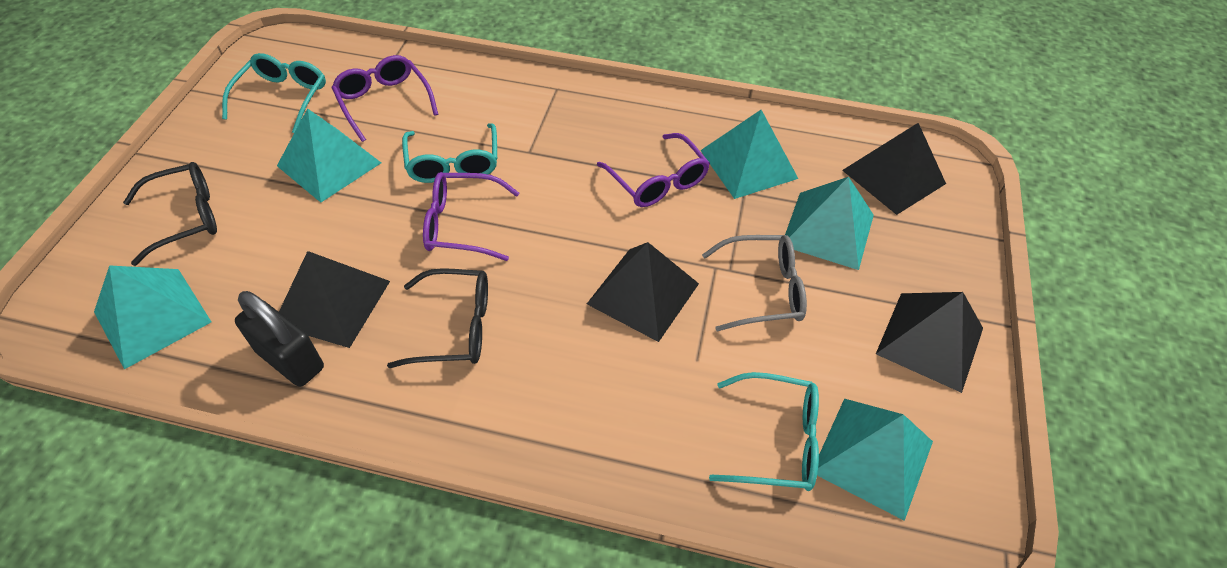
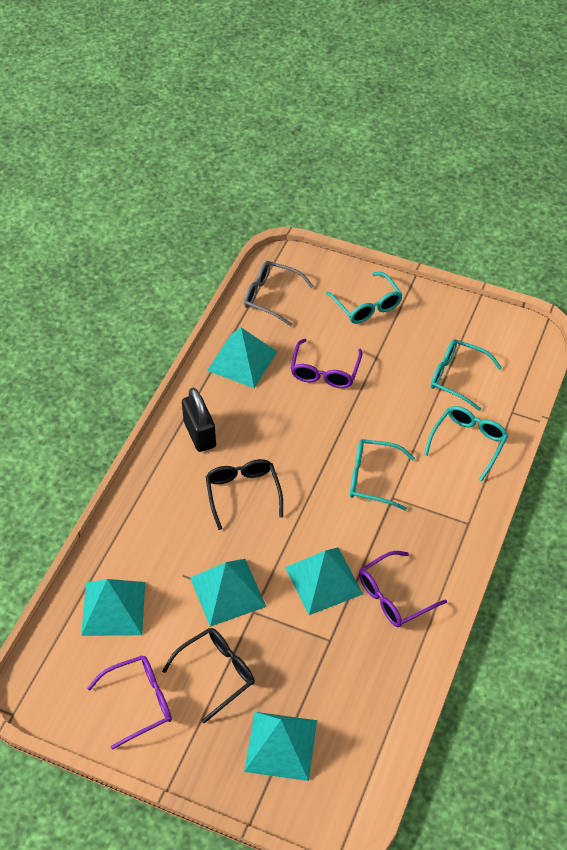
black pyramid: [279,251,390,348] [587,242,699,342] [842,123,946,215] [876,292,983,393] = 4 -> none = 0
turquoise glasses: [222,53,326,133] [402,123,497,183] [709,372,819,491] = 3 -> [325,272,403,324] [350,439,415,511] [424,406,508,482] [431,339,502,411] = 4

